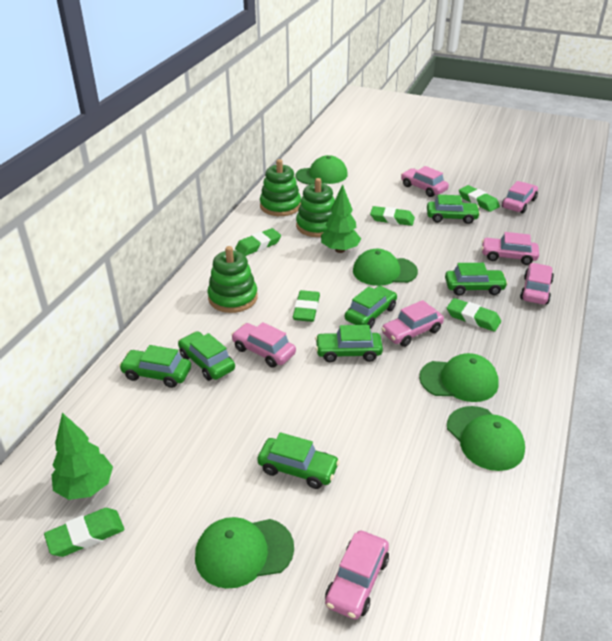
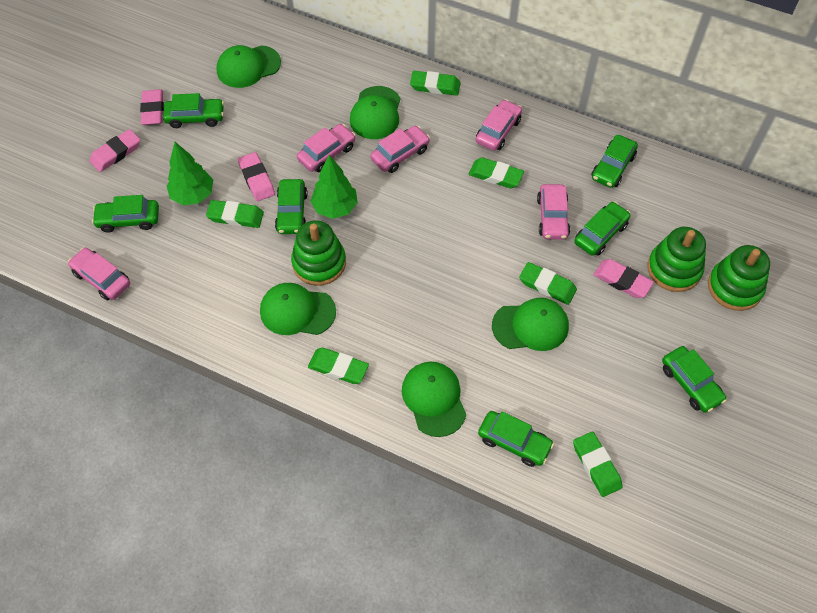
pink car: [231,322,296,368] [325,531,389,620] [381,300,444,347] [401,166,449,197] [482,232,539,265] [502,181,538,213] [520,263,554,305] = 7 -> [68,248,130,301] [297,124,356,172] [370,126,430,173] [476,99,522,151] [537,184,570,240] = 5
pink eraser: none = 0 -> [89,129,140,172] [140,89,164,125] [238,152,275,201] [594,259,654,298] = 4

